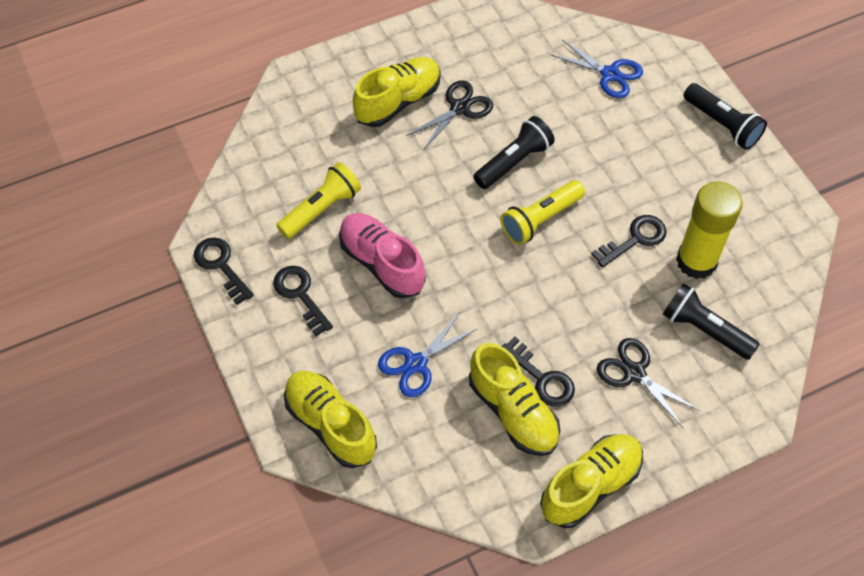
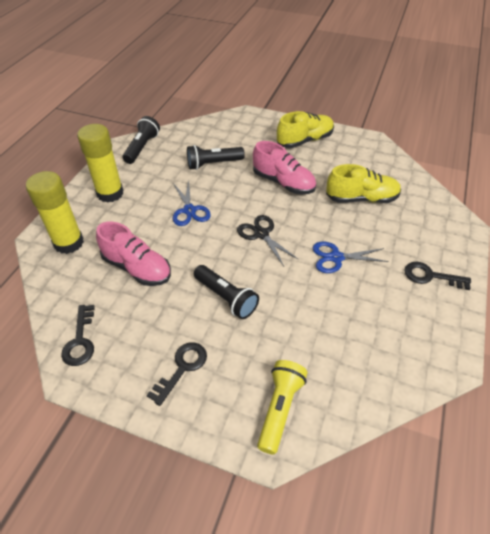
black key: [194,238,254,305] [273,266,333,336] [502,336,575,407] [591,215,667,268] = 4 -> [61,305,95,366] [147,342,207,406] [404,262,471,290] = 3
black scissors: [407,80,493,150] [597,338,700,428] = 2 -> [237,215,299,266] = 1
pink shoe: [339,213,426,299] = 1 -> [96,222,171,286] [253,141,316,194] = 2
yellow flashlight: [276,162,361,239] [500,180,585,245] = 2 -> [257,360,307,455] = 1
yellow glue stick: [676,181,743,279] = 1 -> [26,171,84,254] [77,124,123,203] = 2
yellow shoe: [284,371,377,468] [353,57,441,127] [469,343,560,456] [540,434,643,528] = 4 -> [277,111,334,148] [326,164,401,203] = 2

